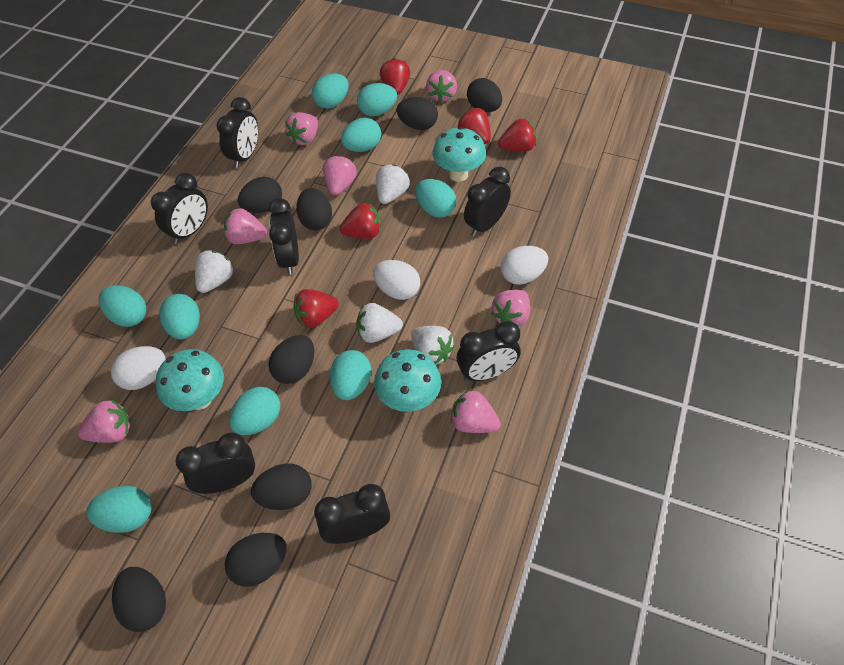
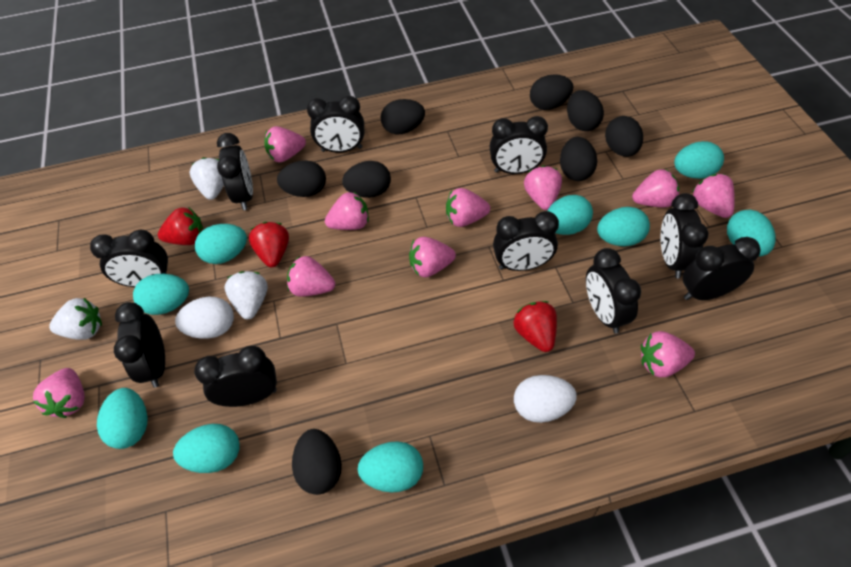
black clock: [151,173,208,244] [176,433,255,494] [216,97,258,168] [268,198,299,275] [314,484,390,544] [457,321,521,381] [464,167,511,237] = 7 -> [90,230,168,287] [114,302,165,388] [194,346,277,407] [217,133,253,210] [307,96,364,153] [490,116,548,174] [493,211,559,271] [586,248,641,333] [660,193,709,278] [683,237,761,300] = 10
pink strawberry: [78,400,131,443] [224,208,267,244] [285,112,318,145] [323,155,357,195] [426,70,457,103] [451,389,501,433] [491,289,530,327] = 7 -> [33,368,85,418] [264,126,306,162] [287,256,335,297] [325,192,369,230] [409,237,456,277] [446,188,490,227] [524,166,562,210] [632,169,679,207] [641,331,695,377] [692,174,735,218] = 10
red strawberry: [293,289,339,328] [339,203,381,239] [380,58,410,95] [457,108,491,144] [498,119,537,152] = 5 -> [158,208,204,245] [249,222,289,267] [514,301,557,352] = 3
turquoise mushroom: [155,349,224,411] [374,349,441,412] [432,127,486,182] = 3 -> none = 0
white egg: [111,346,165,390] [373,260,420,300] [501,246,548,285] = 3 -> [175,296,234,339] [514,375,577,423] = 2
white strawberry: [195,250,234,293] [356,303,403,343] [376,165,410,204] [411,326,455,365] = 4 -> [49,298,102,340] [190,157,224,200] [224,271,268,319] = 3

